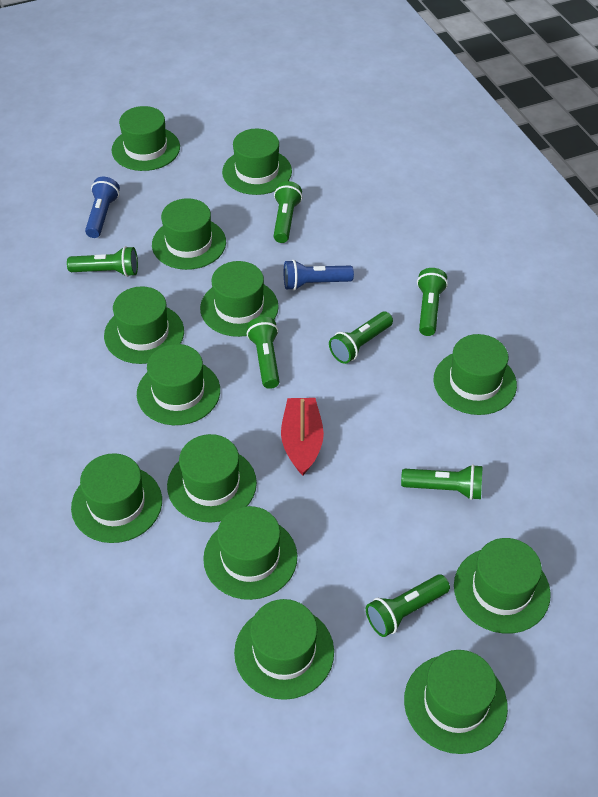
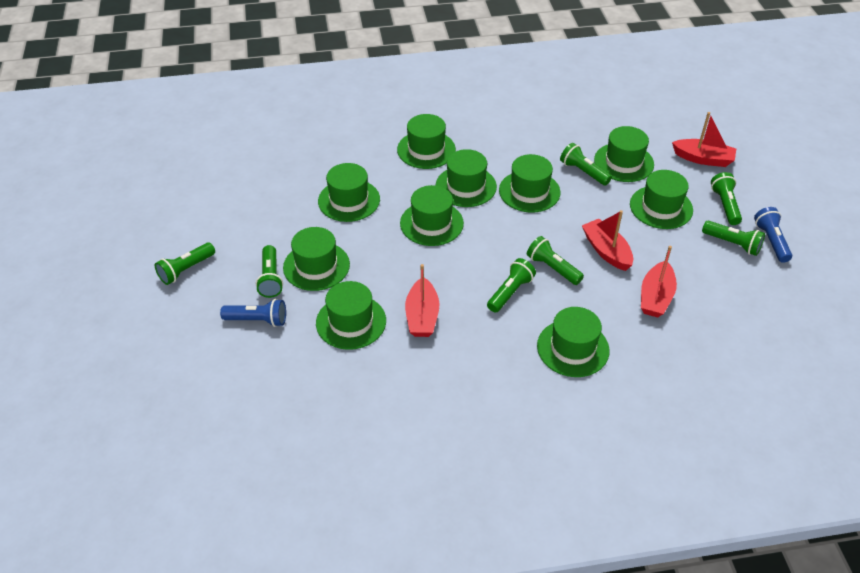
green hat: [71,453,162,543] [104,286,184,364] [111,106,180,171] [137,344,220,425] [152,198,226,270] [167,434,257,522] [200,261,279,337] [203,506,297,600] [222,129,292,195] [234,599,334,700] [404,650,508,754] [434,334,517,415] [454,538,551,634] = 13 -> [283,227,350,291] [316,281,386,350] [318,163,380,222] [397,114,456,169] [400,185,464,246] [436,149,497,207] [499,154,561,213] [537,307,610,377] [594,126,654,182] [630,170,693,229] = 10
red boat: [281,398,324,475] = 1 -> [405,264,440,337] [582,210,633,271] [641,246,677,318] [672,112,736,167] = 4

